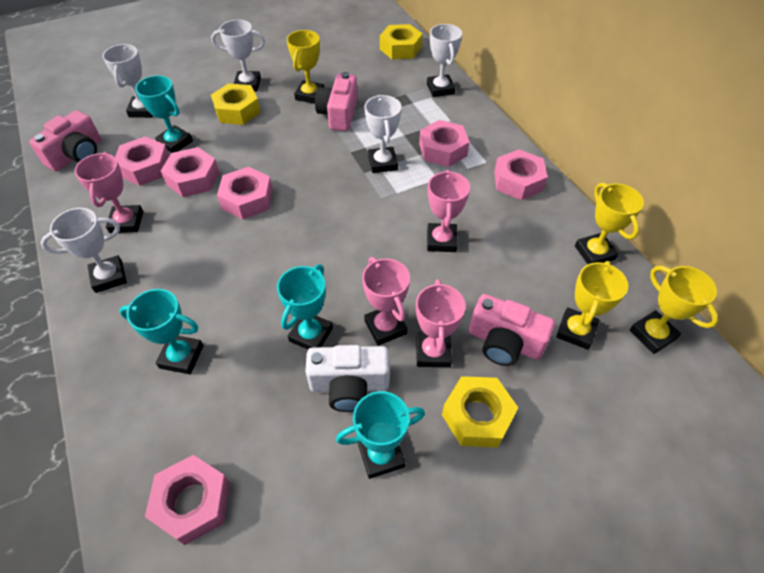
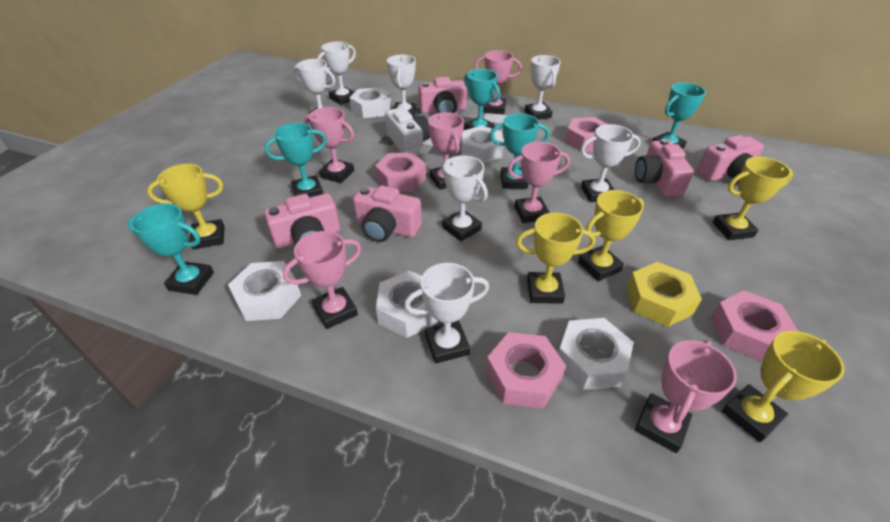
pink camera: [29,110,101,171] [315,72,358,131] [469,294,555,366] = 3 -> [264,193,340,248] [353,185,422,242] [418,77,467,114] [635,139,694,197] [697,135,764,183] = 5
pink nut: [115,136,170,186] [145,455,230,545] [161,147,219,197] [217,167,273,219] [419,120,469,167] [494,149,548,200] = 6 -> [375,152,426,192] [486,332,566,408] [565,117,607,152] [710,290,798,362] = 4
pink trophy: [74,152,143,233] [362,257,410,346] [416,279,466,367] [427,170,470,252] = 4 -> [282,231,361,329] [304,107,354,183] [428,112,464,190] [475,50,522,114] [507,142,570,223] [635,340,737,453] = 6
turquoise trophy: [119,289,204,374] [135,75,193,153] [277,264,333,349] [336,391,425,479] = 4 -> [127,203,214,295] [265,123,327,197] [464,69,500,130] [490,113,549,189] [652,83,706,149] = 5
white nut: none = 0 -> [228,261,301,321] [349,87,391,118] [376,271,438,338] [462,126,503,164] [558,318,634,390] = 5
white trophy: [41,208,127,293] [102,44,153,118] [211,20,265,91] [364,95,402,173] [427,24,462,97] = 5 -> [293,59,335,122] [317,42,356,105] [387,55,416,117] [404,263,489,364] [441,155,488,241] [525,55,561,120] [580,124,641,202] = 7
yellow nut: [211,83,260,125] [380,24,423,59] [442,376,518,448] = 3 -> [627,262,702,327] = 1
yellow trophy: [287,30,324,104] [556,261,628,350] [575,183,644,264] [630,266,718,354] = 4 -> [147,164,225,250] [516,212,596,304] [578,190,644,281] [712,156,793,240] [722,331,845,443] = 5

